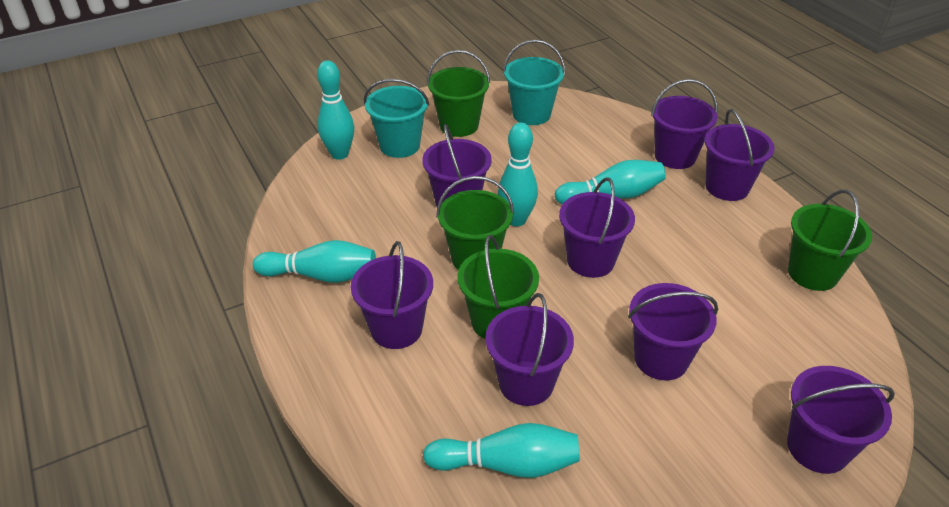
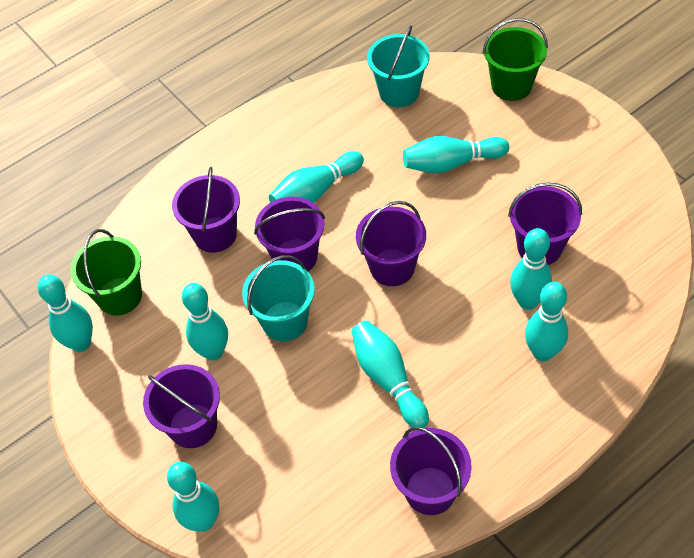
green bucket: [427,50,490,137] [436,176,514,270] [457,235,539,339] [788,190,872,291] = 4 -> [71,229,142,316] [482,18,548,101] = 2
purple bucket: [351,241,433,349] [422,124,492,207] [485,293,574,406] [559,178,635,278] [628,283,718,380] [651,79,718,169] [705,109,775,201] [787,366,895,474] = 8 -> [143,364,220,448] [172,167,240,253] [254,197,325,271] [356,201,426,286] [390,426,472,515] [508,183,582,265] = 6
turquoise bowling pin: [253,240,376,283] [317,60,354,160] [423,423,580,478] [498,122,538,226] [555,160,666,204] = 5 -> [38,275,93,352] [167,462,219,532] [182,283,228,361] [269,151,364,203] [351,320,429,428] [403,136,509,173] [510,228,552,310] [525,282,568,361] = 8

